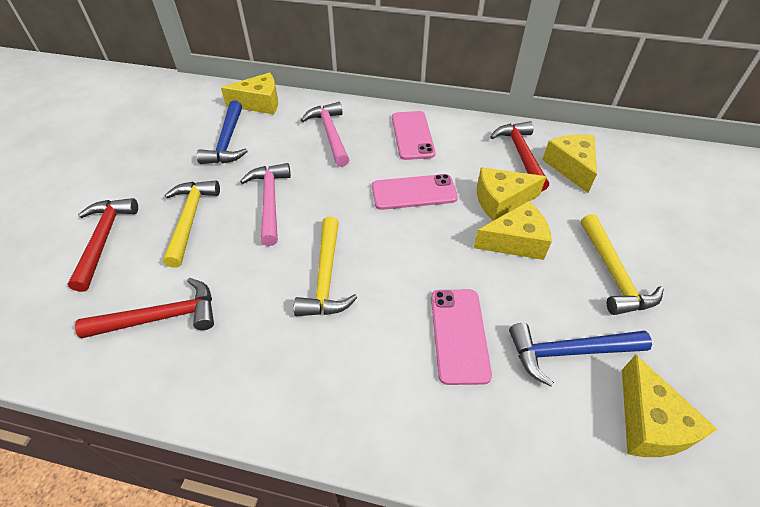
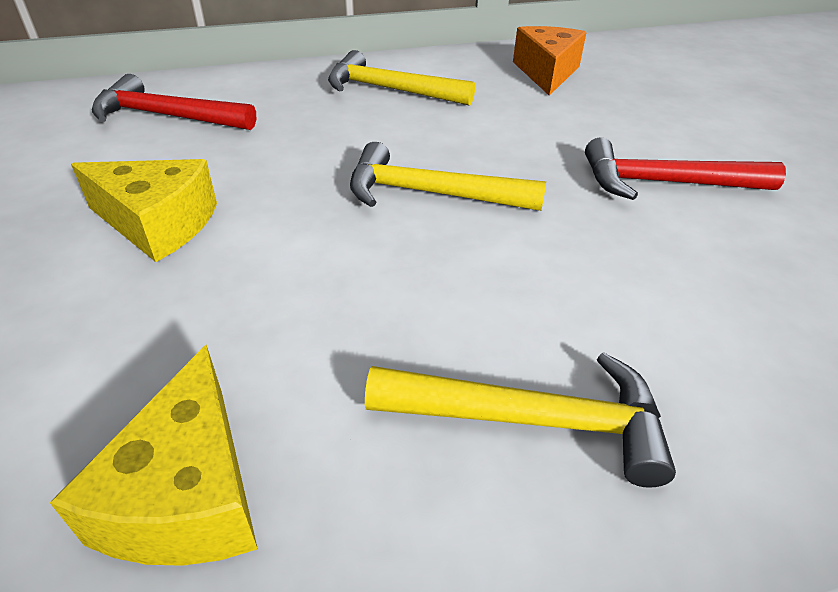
blue hammer: [197,101,248,164] [509,323,652,387] = 2 -> none = 0
orange cheese: none = 0 -> [513,26,587,96] = 1
pink hammer: [240,163,291,246] [301,102,350,167] = 2 -> none = 0
pink phone: [372,174,458,210] [392,111,436,160] [431,290,492,385] = 3 -> none = 0
red hammer: [68,198,138,292] [75,278,214,338] [490,121,549,191] = 3 -> [92,74,256,130] [585,137,786,200] = 2
yellow cheese: [221,72,278,114] [474,201,552,260] [477,167,546,221] [542,134,597,193] [622,355,717,457] = 5 -> [50,345,258,566] [71,159,217,262] = 2

